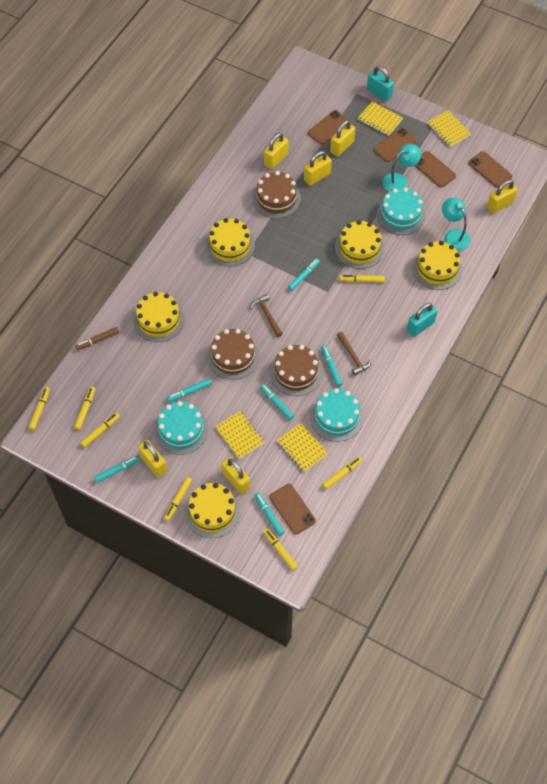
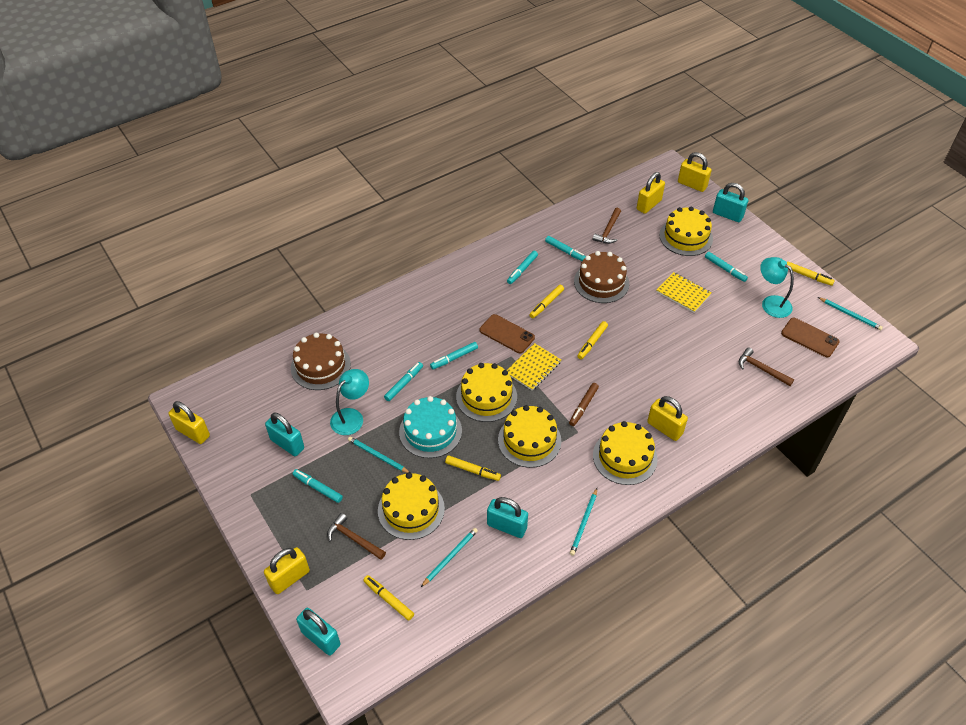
brown cake: [207,329,259,380] [253,171,301,218] [270,345,322,396] = 3 -> [291,333,351,390] [574,251,629,303] = 2
brown hammer: [250,294,283,337] [337,331,371,376] = 2 -> [327,513,386,560] [592,208,621,244] [739,347,794,386] = 3
brown phone: [270,484,316,534] [308,110,350,145] [374,128,417,162] [414,151,456,188] [468,151,512,188] = 5 -> [480,314,535,353] [781,318,840,357] = 2
turquoise cake: [154,401,208,455] [310,388,364,441] [377,187,425,235] = 3 -> [399,396,462,458] = 1
turquoise padlock: [367,66,394,101] [407,303,437,337] = 2 -> [265,413,304,456] [296,608,341,656] [487,497,528,538] [713,183,748,222] = 4
turquoise pencil: none = 0 -> [348,437,409,473] [421,528,478,587] [570,488,597,556] [818,297,883,330] = 4
yellow marker: [28,387,50,430] [74,387,96,430] [80,412,120,448] [164,477,192,521] [263,529,298,571] [322,457,363,490] [339,275,385,282] = 7 -> [363,575,414,621] [445,455,501,481] [529,285,564,318] [577,321,608,359] [787,262,835,286] = 5
yellow notebook: [215,411,265,459] [277,423,328,472] [358,102,403,136] [427,110,471,147] = 4 -> [507,343,561,391] [656,272,711,313] = 2
yellow padlock: [138,440,167,478] [222,457,250,494] [264,133,289,169] [304,151,332,185] [330,120,355,157] [487,180,518,213] = 6 -> [168,401,210,444] [264,547,310,594] [637,172,665,214] [647,396,688,441] [678,152,712,192] = 5

